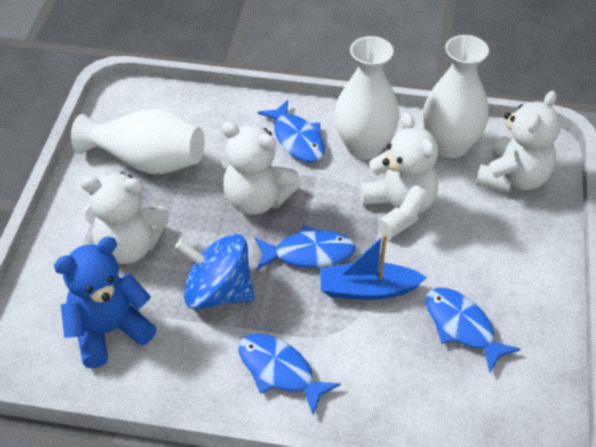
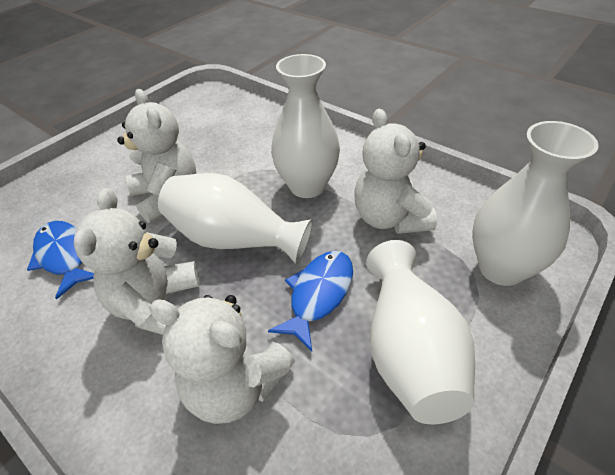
blue boat: [320,234,427,300] = 1 -> none = 0
blue fish: [239,333,341,415] [255,225,356,270] [258,100,325,162] [426,288,521,372] = 4 -> [27,221,94,299] [268,251,353,351] = 2
blue spinning top: [175,234,254,309] = 1 -> none = 0
blue teddy bear: [54,237,157,368] = 1 -> none = 0
white vase: [71,108,205,174] [334,36,400,159] [423,35,489,158] = 3 -> [158,173,313,265] [271,54,340,198] [366,240,475,424] [472,121,599,286] = 4

